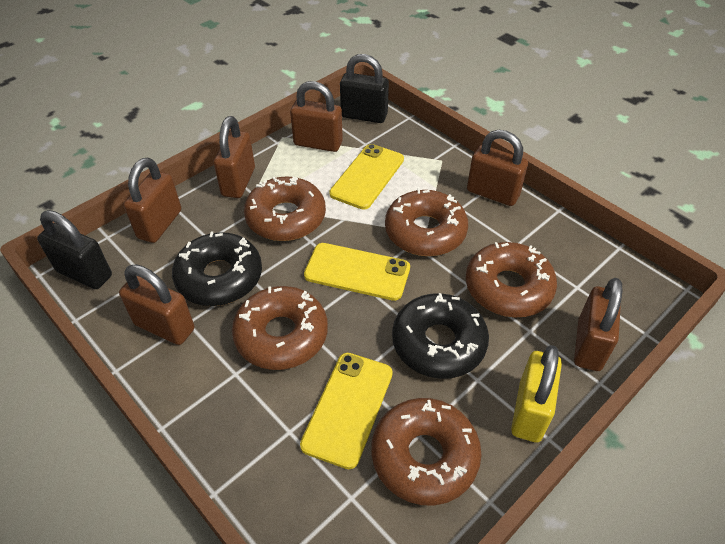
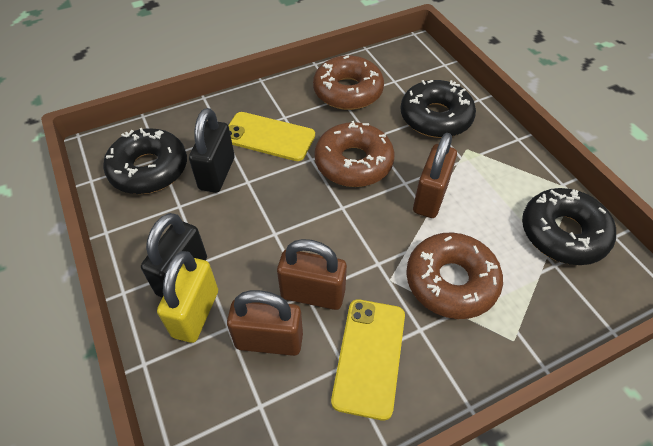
black donut: [172,231,262,306] [392,293,489,379] = 2 -> [103,128,187,194] [401,80,476,138] [522,188,616,265] = 3
brown donut: [232,286,328,370] [244,176,326,241] [371,398,482,506] [385,188,468,256] [466,242,557,317] = 5 -> [313,55,384,110] [314,121,395,187] [406,232,503,319] = 3
brown padlock: [119,264,195,345] [124,158,181,243] [214,116,255,198] [290,81,343,152] [467,130,528,206] [574,278,622,371] = 6 -> [227,290,303,356] [277,239,347,310] [413,133,457,218] = 3
yellow phone: [300,353,393,469] [304,243,410,301] [329,144,404,210] = 3 -> [228,112,315,161] [331,299,405,421] = 2

